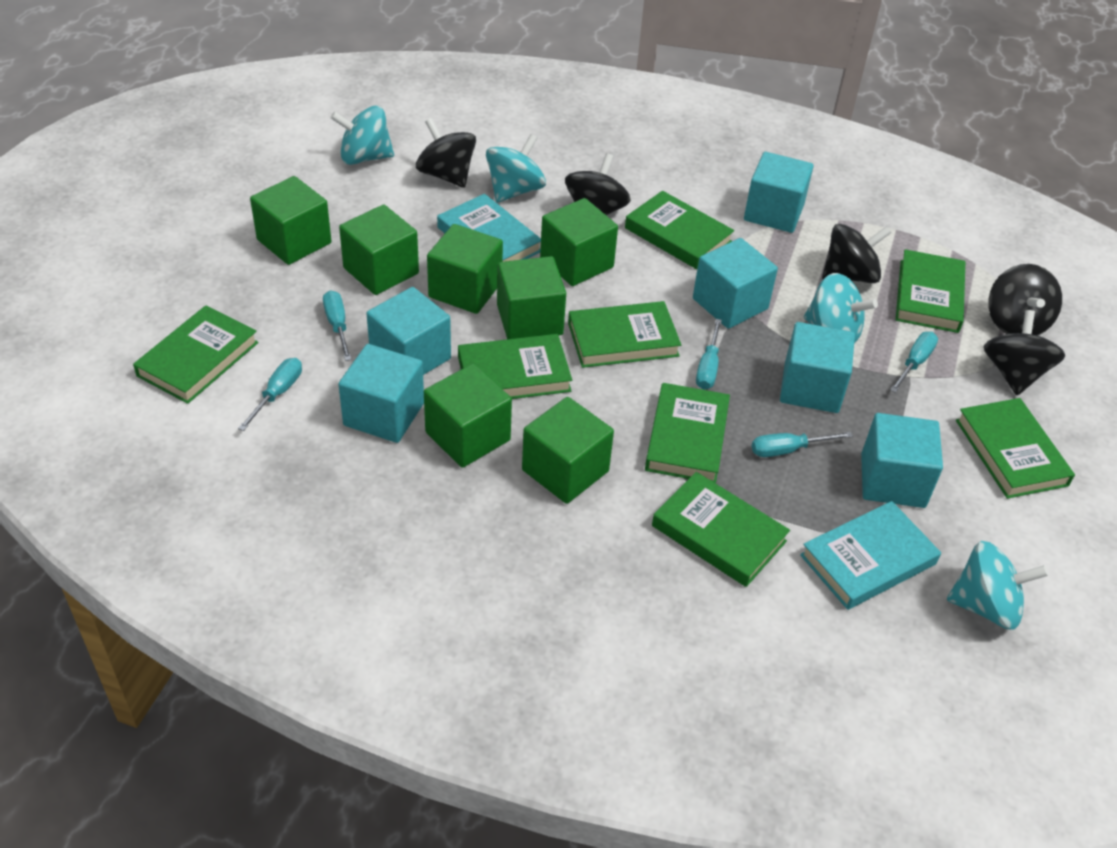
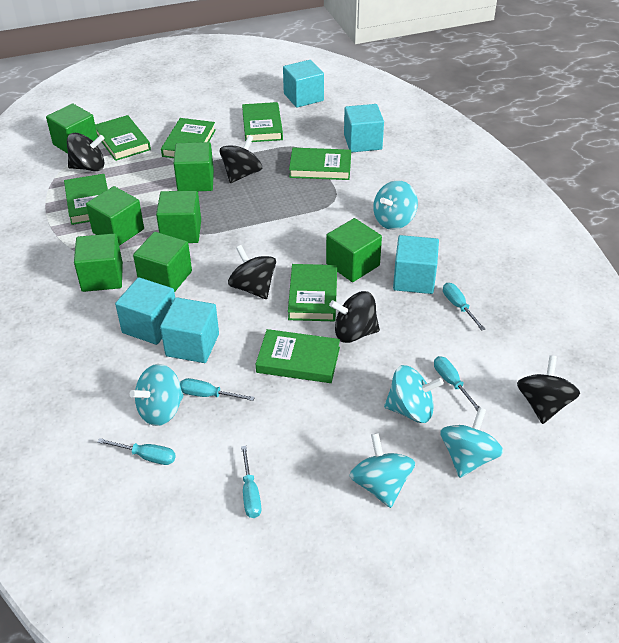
green book: [133,306,258,404] [458,334,572,399] [568,301,681,368] [625,191,734,269] [645,383,730,483] [652,472,790,587] [896,249,965,333] [956,398,1075,499] = 8 -> [64,174,108,225] [95,115,151,161] [161,118,216,158] [242,102,283,142] [256,329,340,383] [288,264,337,321] [289,148,351,180] = 7
turquoise book: [437,194,541,262] [800,501,941,610] = 2 -> none = 0
turquoise cube: [338,344,424,443] [366,287,451,375] [693,238,778,329] [744,152,814,233] [780,322,855,413] [861,413,943,508] = 6 -> [115,277,175,345] [160,297,219,363] [283,60,324,108] [344,104,384,153] [393,235,439,294] = 5
turquoise spinning top: [330,106,394,165] [486,134,546,203] [804,273,878,343] [947,541,1048,630] = 4 -> [130,364,184,426] [349,433,415,508] [373,180,418,230] [384,365,444,423] [440,407,504,478] = 5

